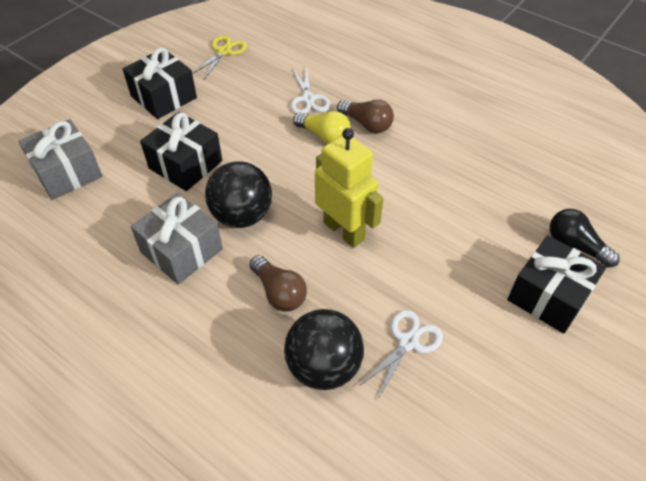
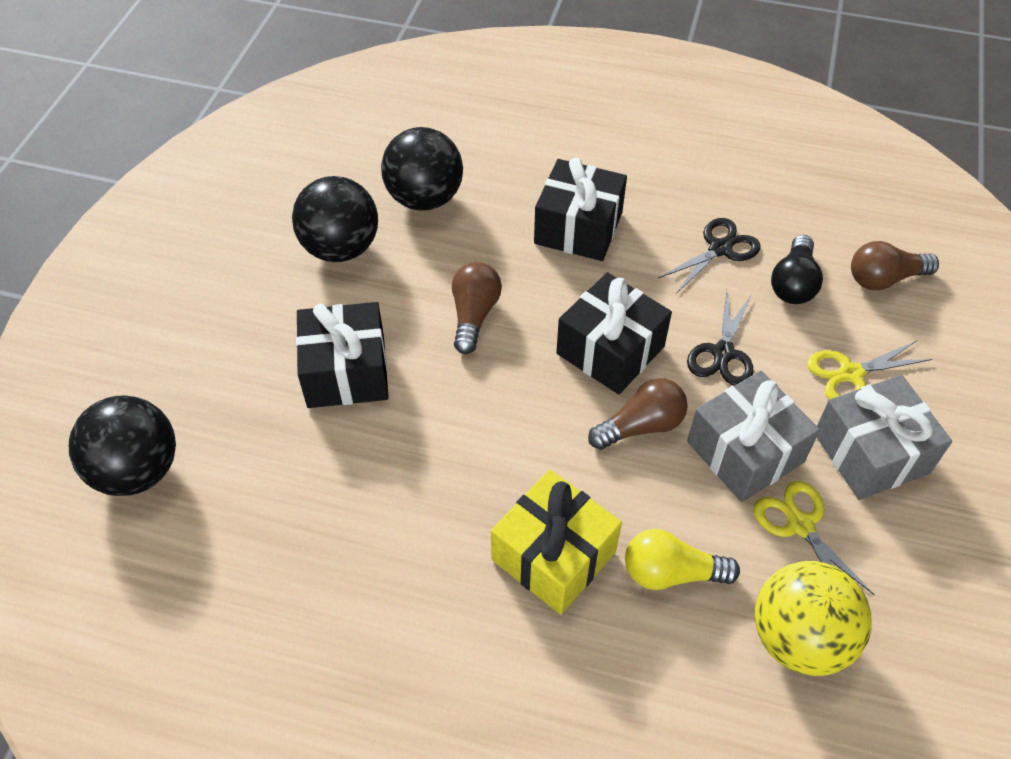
black ball: [205,161,272,228] [284,309,364,390] = 2 -> [69,395,176,496] [292,176,378,262] [381,127,463,211] = 3
black scissors: none = 0 -> [658,218,761,294] [687,290,754,386] = 2
brown light bulb: [250,255,307,311] [337,100,394,133] = 2 -> [452,262,502,354] [588,378,688,450] [851,241,939,290] = 3
white scissors: [290,68,331,114] [359,310,443,399] = 2 -> none = 0
yellow ball: none = 0 -> [755,561,872,676] = 1
yellow gift: none = 0 -> [491,470,622,614] = 1
yellow robot: [315,128,383,248] = 1 -> none = 0
yellow scissors: [192,35,247,80] = 1 -> [754,481,875,596] [807,340,933,400] = 2

